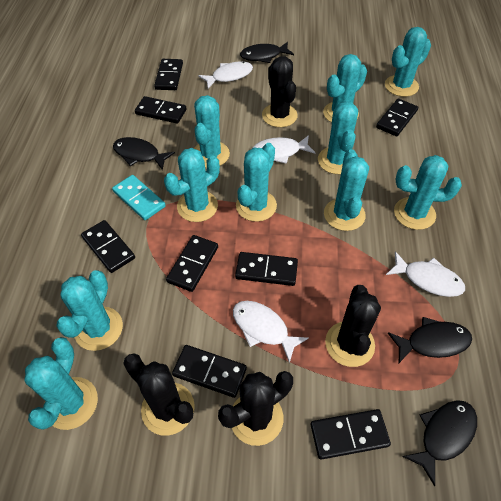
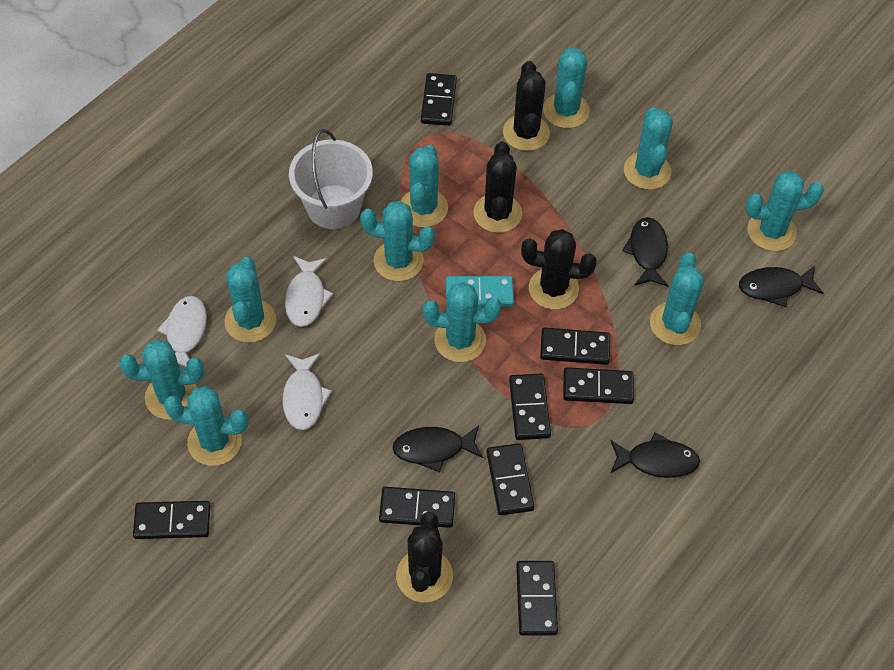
white bucket: none = 0 -> [289,129,373,229] = 1
white fish: [198,61,253,89] [233,301,309,363] [253,135,316,164] [386,251,465,297] = 4 -> [157,296,207,367] [282,353,332,430] [285,256,333,327] = 3

